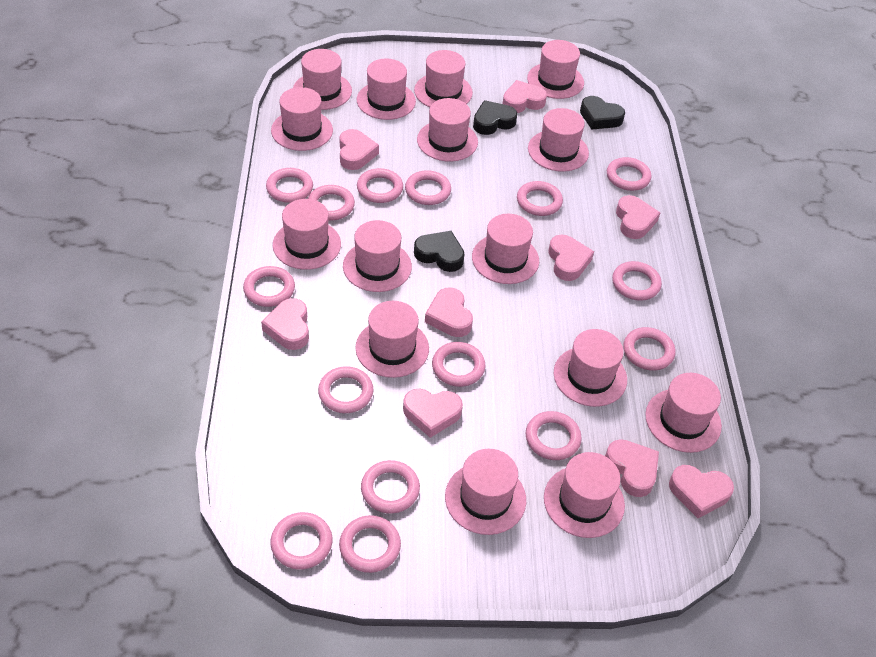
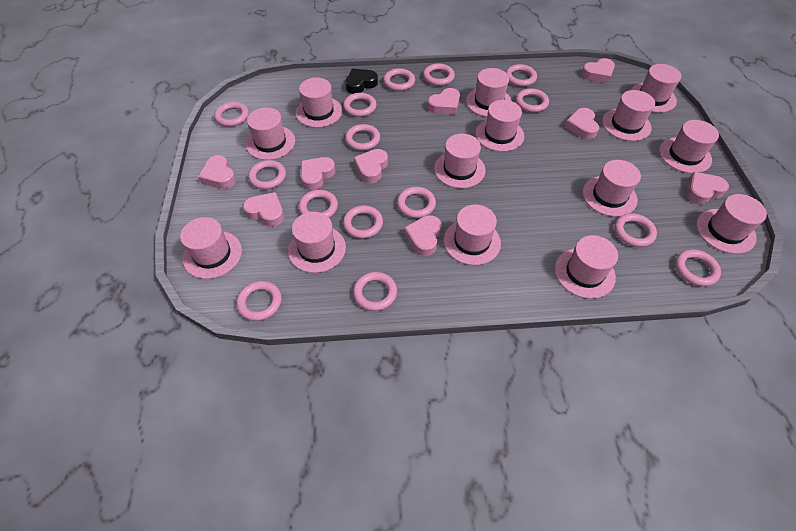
black heart: [414,231,464,272] [473,100,517,135] [580,96,625,130] = 3 -> [345,69,378,94] = 1
pink hat: [271,87,333,151] [273,199,341,270] [293,49,352,110] [343,220,412,292] [355,301,429,378] [357,59,416,120] [414,50,473,107] [417,98,478,162] [445,449,526,535] [472,214,539,284] [527,40,584,99] [528,108,589,172] [544,452,625,538] [554,329,627,407] [645,373,722,453] = 15 -> [180,217,242,279] [246,108,295,160] [288,212,346,273] [296,78,342,128] [434,134,486,188] [444,205,501,265] [466,68,512,117] [476,100,524,152] [555,235,618,299] [582,160,641,217] [602,90,655,141] [631,64,681,113] [659,120,719,173] [696,194,767,254] = 14

